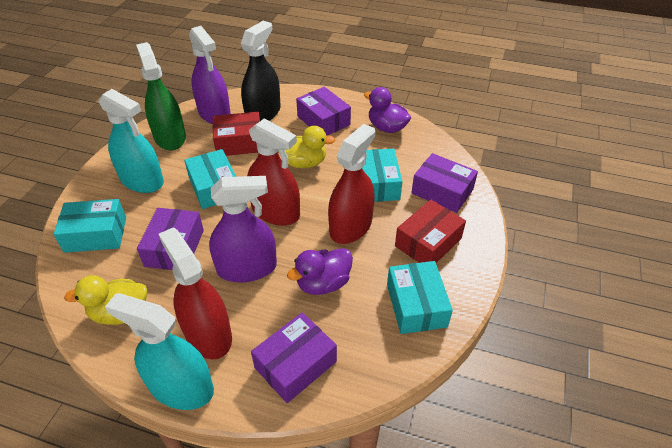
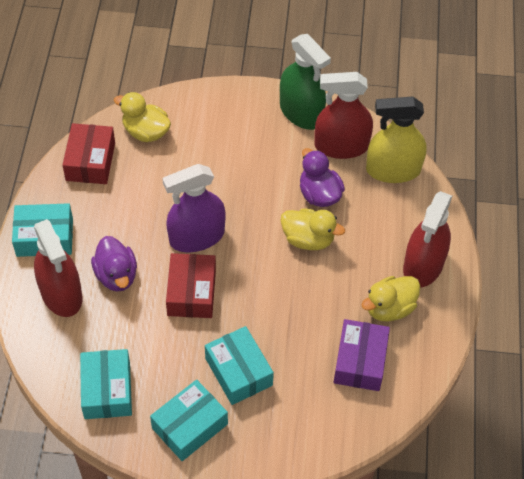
black spray bottle: [241,21,280,121] = 1 -> none = 0
purple box: [137,208,204,270] [251,312,337,403] [296,87,351,136] [411,153,478,213] = 4 -> [333,319,390,391] = 1
purple spray bottle: [189,26,231,124] [209,176,277,282] = 2 -> [162,164,226,252] = 1
turquoise spray bottle: [99,89,164,193] [105,293,214,410] = 2 -> none = 0
yellow duck: [64,275,147,325] [278,126,335,168] = 2 -> [114,92,171,142] [281,208,345,250] [361,276,420,322] = 3
yellow spray bottle: none = 0 -> [366,97,427,183] = 1

